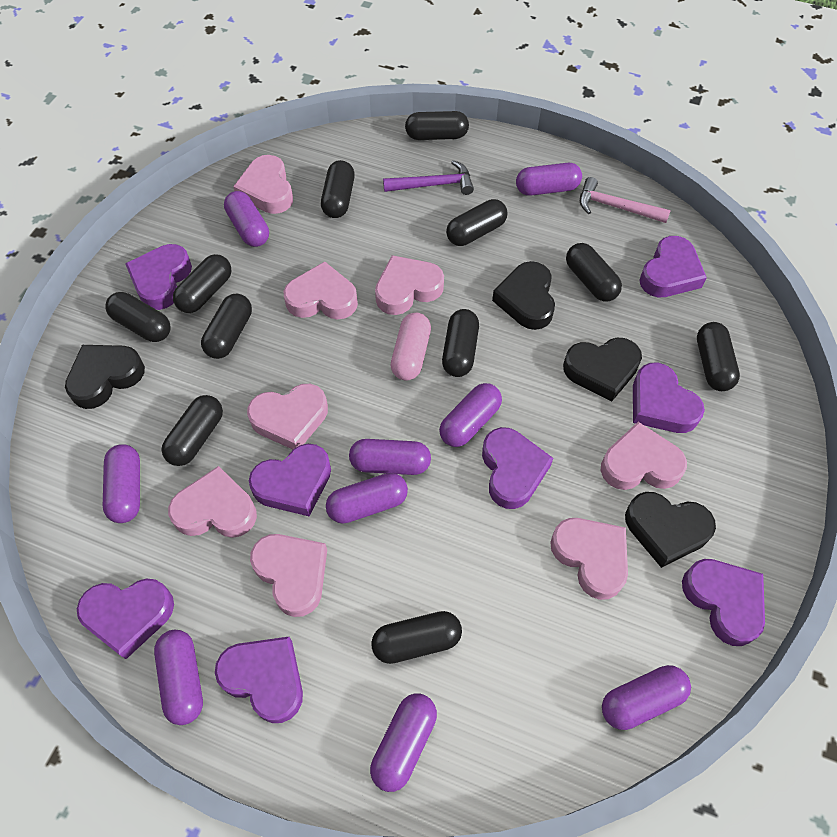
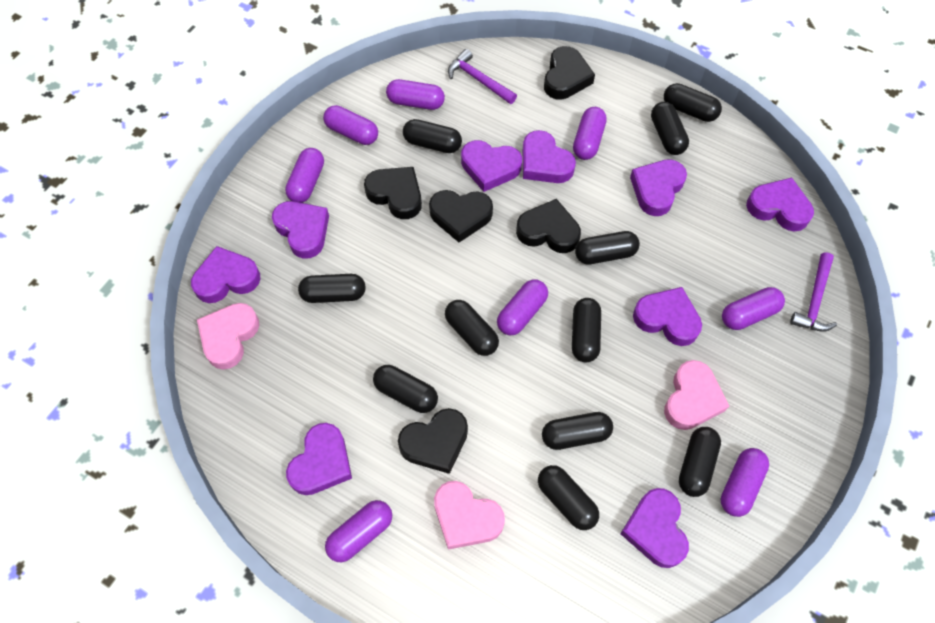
black heart: [65,345,145,409] [492,261,555,330] [563,338,642,402] [625,492,716,568] = 4 -> [364,167,422,219] [398,408,468,474] [429,190,493,242] [516,199,581,253] [544,46,595,100] = 5
pink capsule: [391,312,431,381] = 1 -> none = 0
pink hammer: [580,177,671,223] = 1 -> none = 0
pink heart: [168,466,257,538] [233,155,293,214] [247,384,328,449] [250,534,327,617] [284,261,358,319] [375,255,444,315] [550,518,628,600] [601,422,687,490] = 8 -> [197,303,259,370] [434,481,505,550] [664,360,729,430] = 3
purple capsule: [103,444,140,523] [154,630,203,725] [224,191,269,247] [326,473,408,524] [349,439,431,475] [370,693,437,792] [439,383,502,447] [516,163,582,196] [602,665,691,730] = 9 -> [285,148,324,203] [323,105,378,145] [325,500,392,562] [386,79,445,110] [497,279,548,335] [573,107,607,160] [721,448,769,517] [722,287,785,330] = 8
purple hammer: [383,160,474,195] = 1 -> [448,49,517,104] [790,252,837,332] = 2
purple heart: [77,578,174,659] [125,244,192,310] [215,637,303,723] [249,444,331,516] [482,427,553,509] [633,363,705,433] [639,236,707,297] [682,559,765,646] = 8 -> [191,246,260,303] [272,201,329,259] [286,423,352,495] [461,140,522,192] [523,130,576,183] [620,488,689,568] [630,159,687,216] [633,287,702,346] [746,177,814,232] = 9

